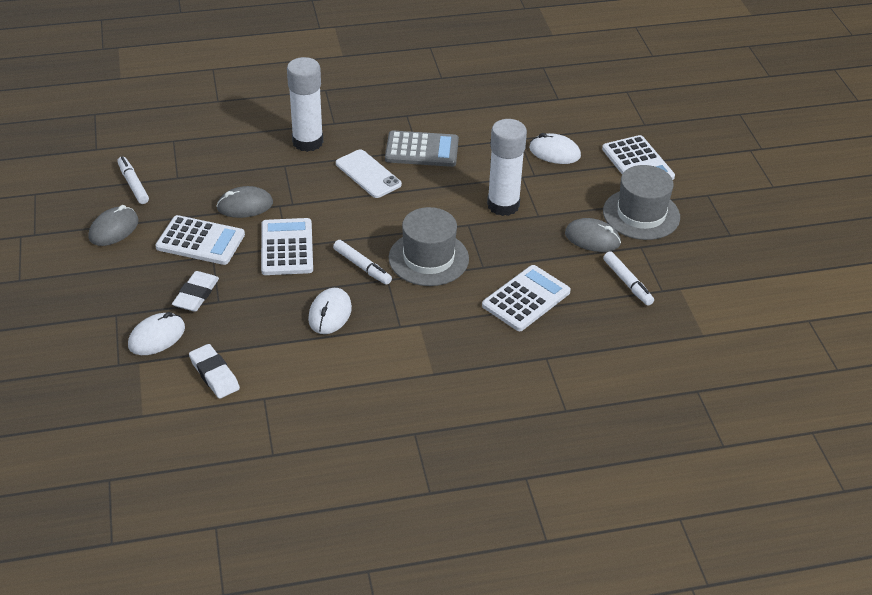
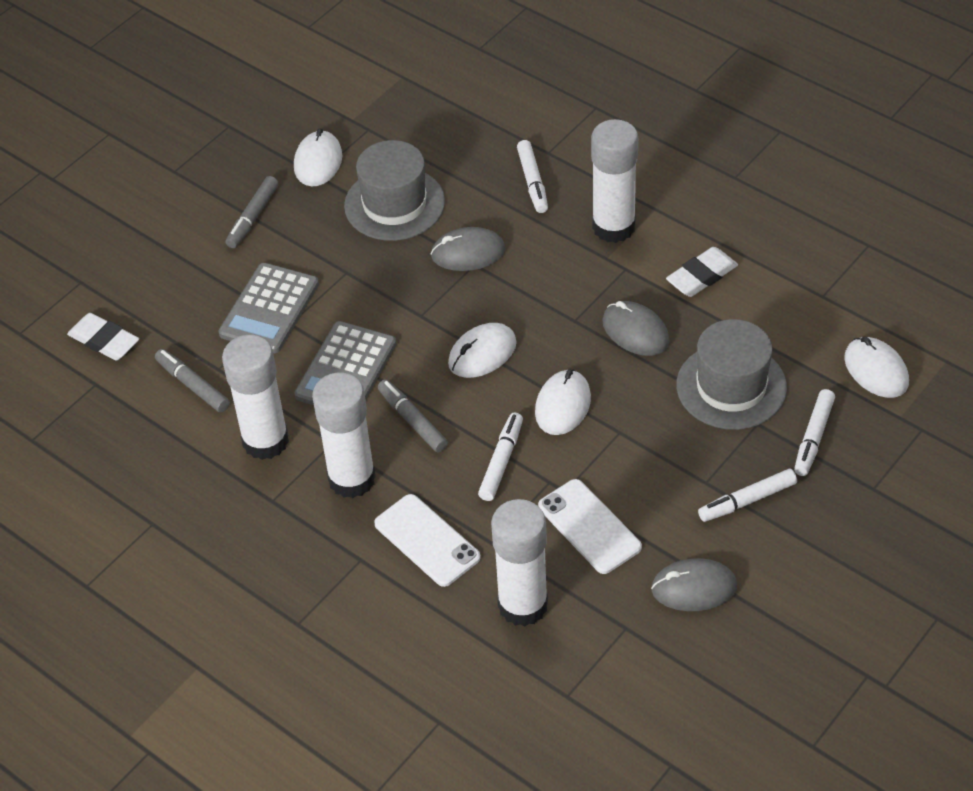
grey calculator: [385,131,459,167] = 1 -> [219,263,319,353] [294,321,396,405] = 2
grey marker: none = 0 -> [155,349,230,412] [225,176,279,248] [378,379,448,452] = 3
white calculator: [155,215,245,265] [261,218,313,275] [482,265,571,331] [602,135,675,180] = 4 -> none = 0
white glue stick: [287,57,323,152] [487,119,527,216] = 2 -> [222,335,289,460] [312,373,376,498] [491,499,548,626] [591,119,638,243] = 4
white marker: [117,156,149,204] [333,240,392,285] [603,251,654,306] = 3 -> [478,413,523,501] [517,140,548,213] [698,469,797,522] [794,389,835,476] = 4
white mouse: [128,312,185,355] [308,288,352,334] [529,133,581,164] = 3 -> [294,129,342,186] [448,323,517,378] [535,369,591,435] [844,337,909,398] = 4
white phone: [336,149,402,198] = 1 -> [374,494,481,587] [538,479,642,574] = 2

